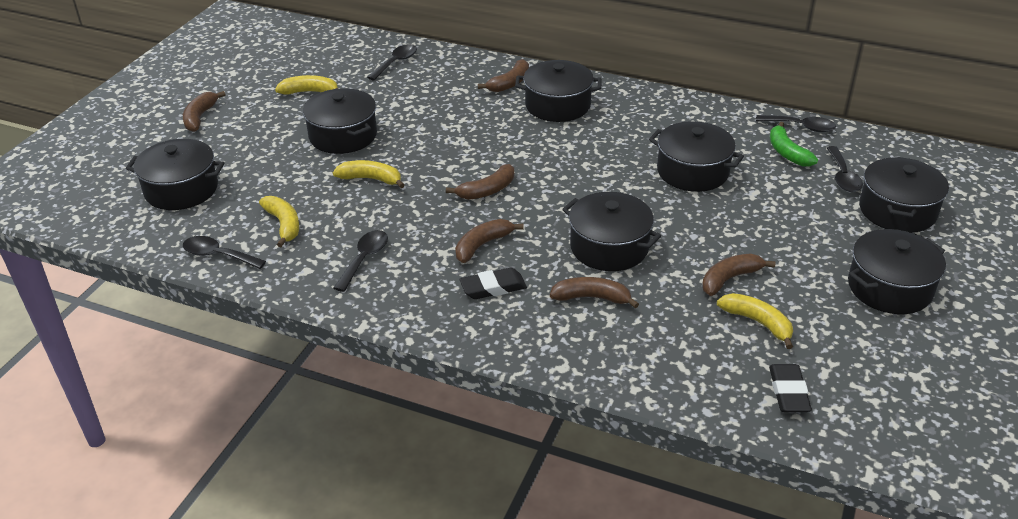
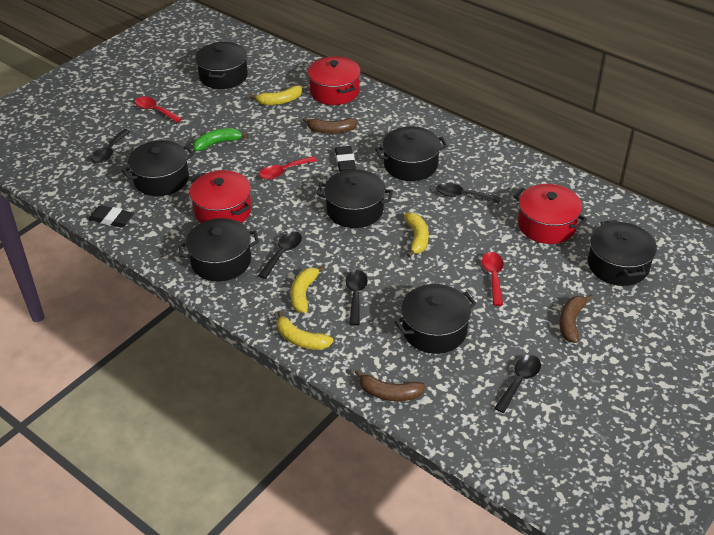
brown banana: [183,91,226,132] [446,164,514,200] [455,219,524,263] [478,59,529,92] [550,277,639,308] [702,254,775,296] = 6 -> [303,117,358,134] [355,369,426,401] [559,294,593,343] = 3
red pot: none = 0 -> [190,170,251,223] [308,57,361,105] [514,184,587,244] = 3
red spoon: none = 0 -> [135,97,182,123] [259,156,317,180] [482,252,504,306] = 3

